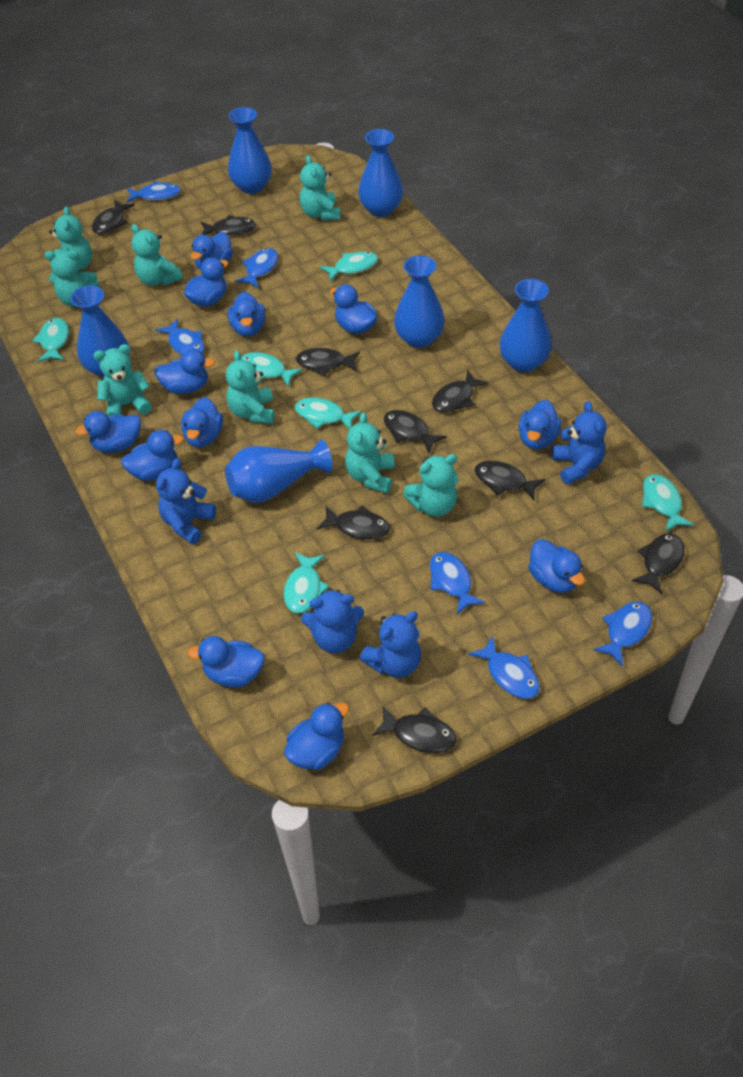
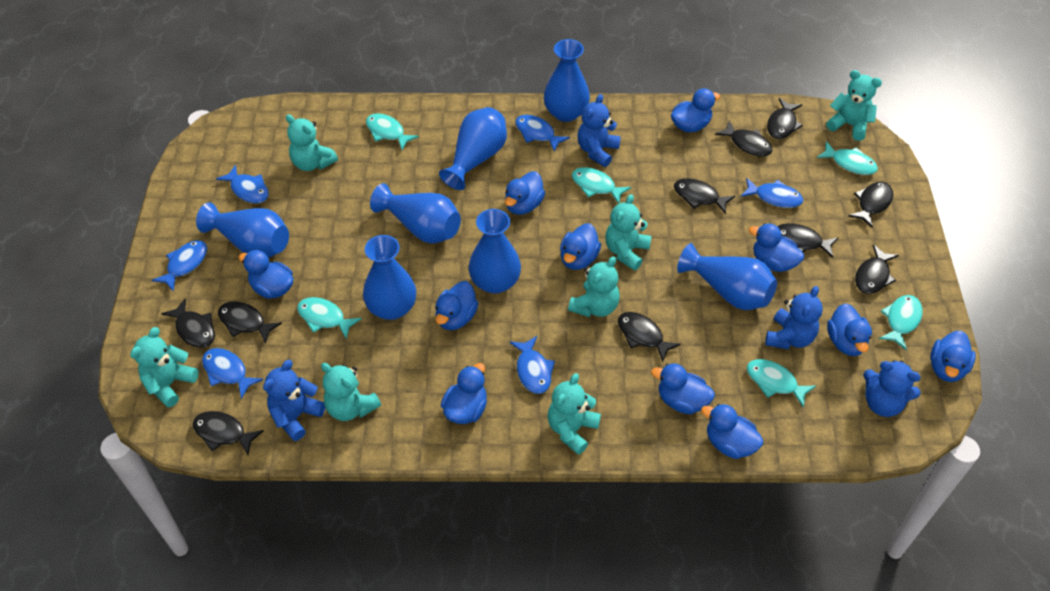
black fish: [92,200,135,235] [201,215,256,236] [296,348,360,376] [317,505,390,540] [372,706,456,753] [384,410,447,454] [432,370,489,413] [474,461,545,500] [632,533,685,594] = 9 -> [161,299,215,348] [193,411,264,455] [218,302,282,344] [618,312,681,362] [674,178,735,214] [715,121,773,157] [767,98,803,139] [777,223,838,258] [848,182,893,227] [855,245,899,294] = 10
blue duck: [76,411,141,453] [121,430,183,481] [154,349,215,394] [181,397,223,447] [184,257,228,307] [187,636,265,687] [191,232,233,270] [228,292,265,336] [284,703,349,770] [330,284,377,334] [519,400,561,449] [528,539,585,593] = 12 -> [238,250,294,299] [435,281,478,330] [441,363,487,424] [505,171,545,215] [560,223,601,270] [651,363,715,414] [671,88,720,133] [701,404,763,459] [749,223,804,272] [827,303,872,356] [930,331,976,382] = 11
blue vase: [70,285,129,378] [225,440,332,503] [228,107,272,194] [358,129,403,217] [394,255,445,348] [500,279,552,372] = 6 -> [196,202,289,258] [363,235,416,320] [370,183,461,244] [439,107,507,190] [469,209,521,294] [544,39,590,122] [677,243,777,310] = 7
turquoise teddy bear: [45,250,99,307] [49,206,92,270] [93,344,152,416] [131,224,183,286] [226,351,275,424] [299,155,340,220] [345,413,395,493] [403,454,459,517] = 8 -> [130,327,199,407] [286,114,338,171] [321,363,381,421] [548,373,601,455] [568,256,620,317] [605,194,651,271] [826,70,882,141] = 7

